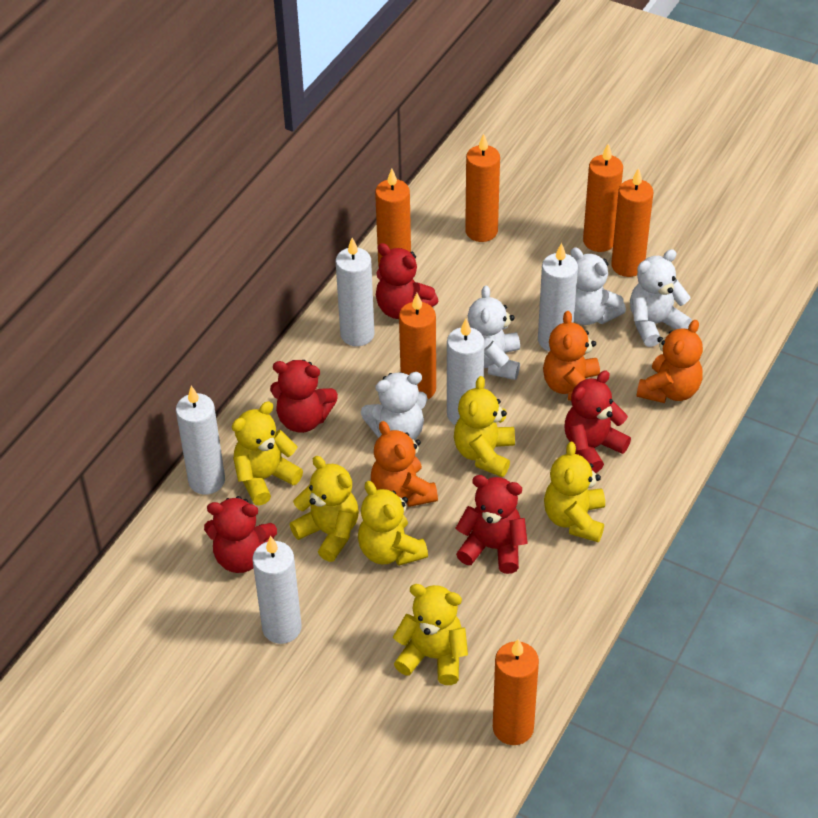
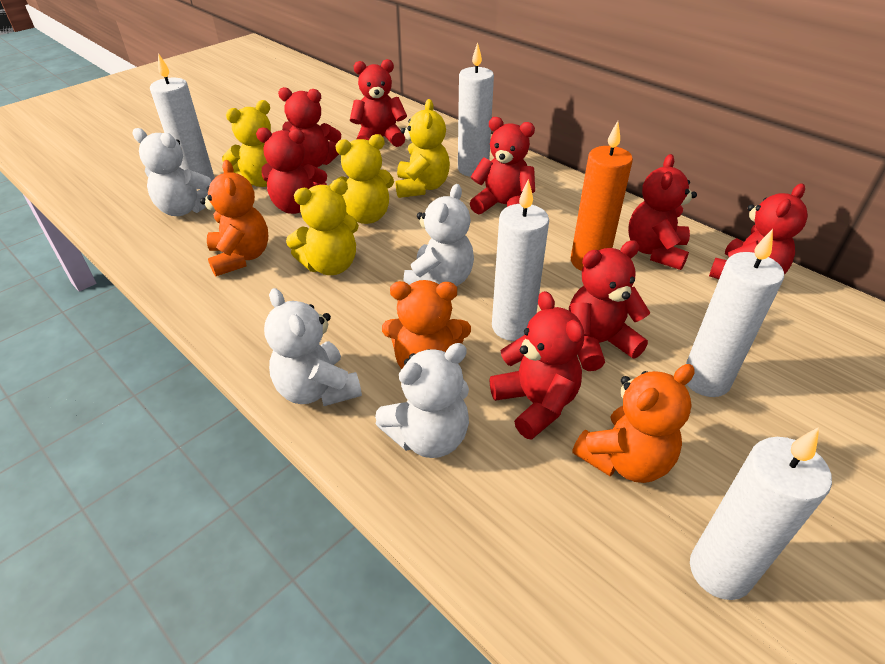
orange candle: [375,168,411,267] [399,293,436,399] [465,134,500,242] [493,639,539,745] [583,144,623,252] [611,168,653,277] = 6 -> [571,121,633,271] = 1
red teddy bear: [204,496,277,573] [270,360,338,433] [376,243,438,319] [455,475,528,574] [564,370,631,473] = 5 -> [256,128,327,214] [278,87,341,167] [350,59,407,147] [470,117,535,214] [490,291,584,440] [569,240,650,371] [628,154,697,270] [709,183,808,279] = 8
yellow teddy bear: [232,402,303,506] [290,456,359,562] [358,481,428,566] [393,584,468,685] [454,376,515,477] [544,442,605,542] = 6 -> [222,100,271,187] [286,179,359,275] [329,134,394,224] [396,99,450,198] = 4

